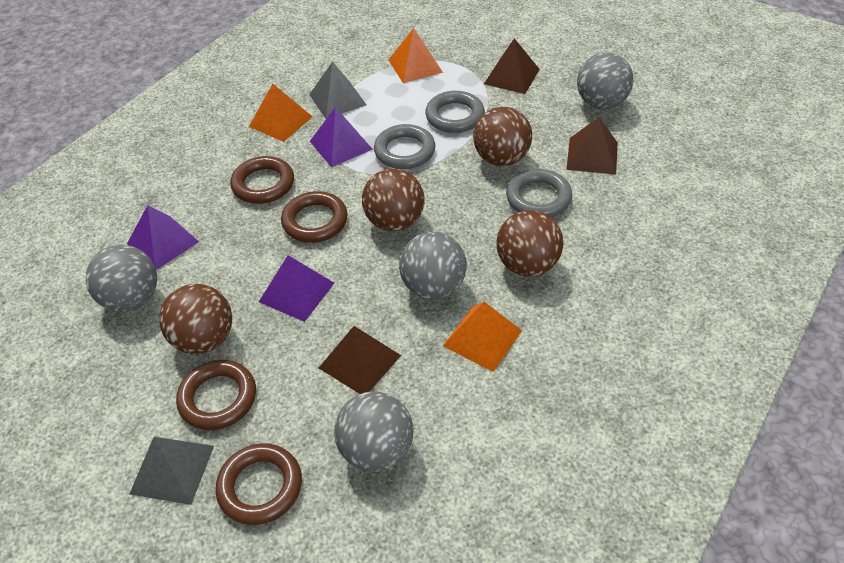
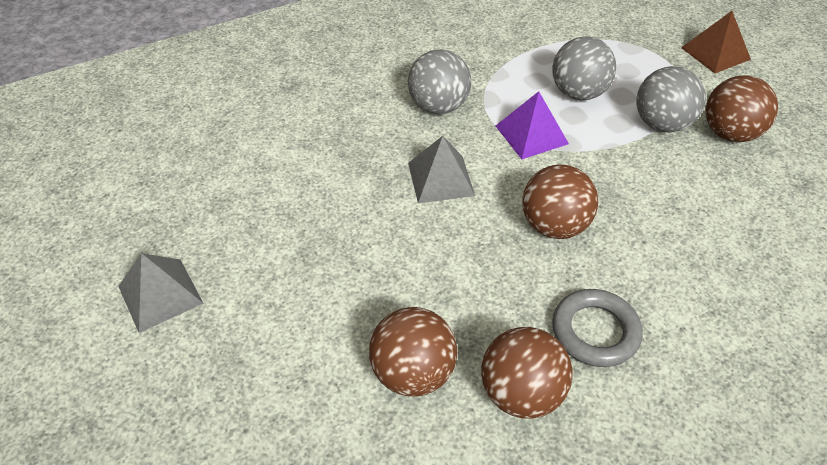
brown pyramid: [319,326,401,394] [484,38,540,94] [566,117,618,175] = 3 -> [681,11,751,73] = 1
brown ring: [176,360,256,430] [216,443,302,525] [230,156,294,204] [281,191,348,243] = 4 -> none = 0
grey ball: [86,245,157,312] [334,391,413,472] [399,232,467,299] [577,52,633,109] = 4 -> [408,49,471,114] [552,36,616,100] [636,66,705,133] = 3
grey ring: [374,124,435,169] [425,91,485,133] [506,169,572,217] = 3 -> [552,289,643,367] = 1
orange pyramid: [249,84,312,142] [389,28,443,83] [443,302,522,372] = 3 -> none = 0
purple pyramid: [127,205,199,270] [259,255,334,322] [310,107,373,167] = 3 -> [496,91,569,159] = 1

